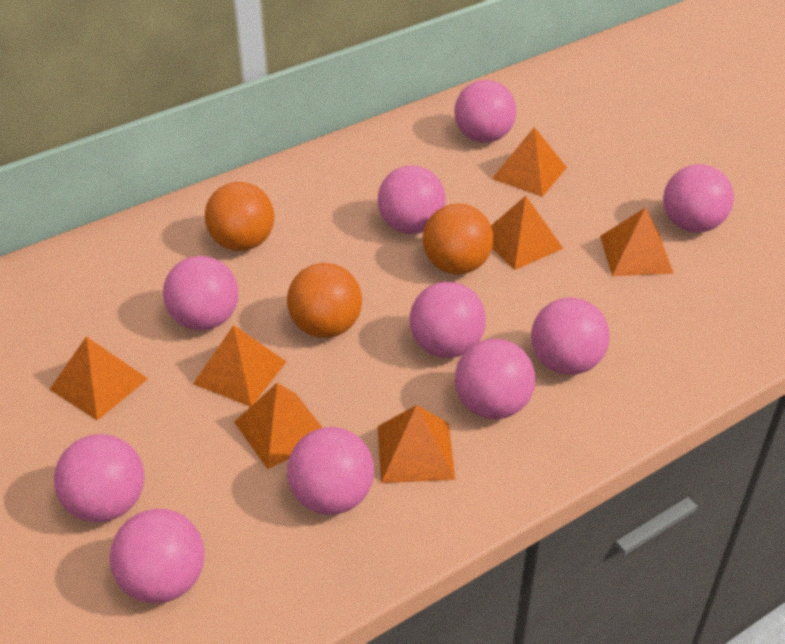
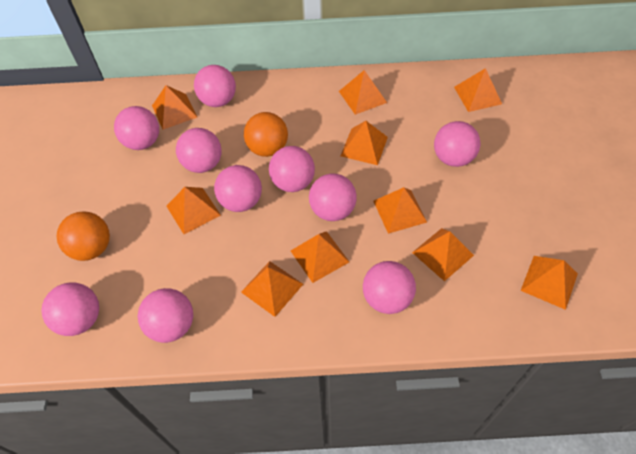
orange ball: [205,182,274,251] [287,263,362,338] [423,204,494,275] = 3 -> [57,211,110,261] [244,112,288,157] = 2
orange pyramid: [49,337,148,420] [193,325,287,407] [234,383,323,469] [378,405,455,483] [491,196,563,270] [492,127,567,197] [600,207,674,276] = 7 -> [152,85,197,130] [167,187,221,234] [241,261,303,317] [291,231,349,283] [339,70,387,115] [341,121,388,165] [373,187,427,234] [412,228,474,281] [454,68,502,112] [521,256,578,310] = 10

